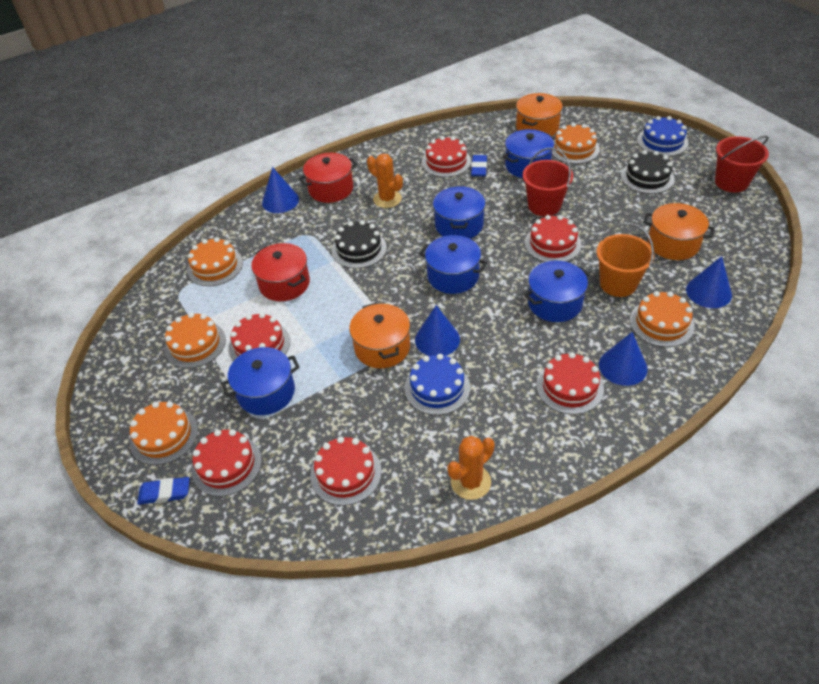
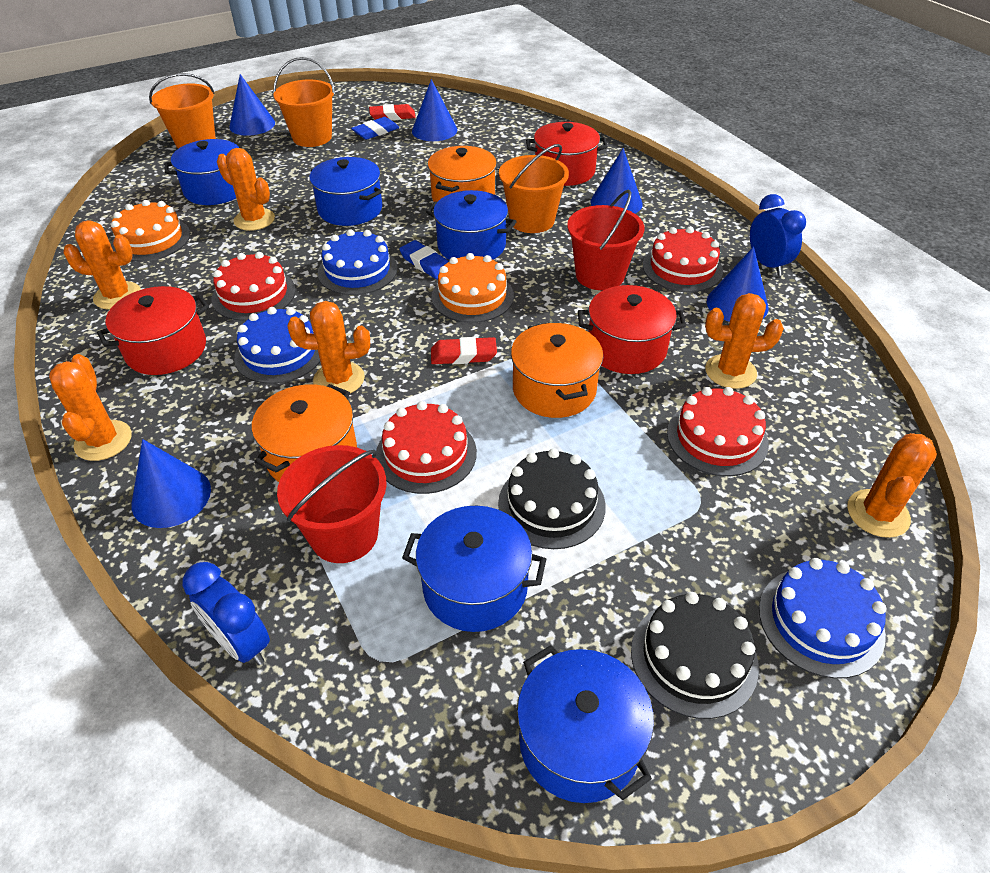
blue cake: [404,354,470,415] [637,116,688,157] = 2 -> [234,307,320,384] [318,229,398,295] [759,558,886,679] = 3
blue clock: none = 0 -> [182,562,270,665] [750,194,806,276] = 2
blue cone: [262,167,299,213] [415,305,460,356] [599,332,648,386] [686,256,732,308] = 4 -> [131,439,211,528] [229,74,275,136] [412,79,457,141] [590,148,643,213] [707,247,769,322] = 5
orange bucket: [596,223,654,297] = 1 -> [149,73,216,149] [273,57,335,147] [499,144,569,233] = 3
orange cactus: [367,153,403,208] [447,436,495,500] = 2 -> [49,354,132,461] [63,220,141,310] [217,148,275,231] [287,301,370,394] [705,293,784,389] [847,433,937,538] = 6
orange cake: [130,401,198,465] [164,312,226,368] [187,237,243,286] [552,123,600,164] [630,291,695,347] = 5 -> [111,200,190,262] [431,253,514,323] = 2
red cake: [191,429,262,496] [229,313,290,361] [310,436,382,506] [422,136,471,177] [525,215,582,262] [536,352,604,414] = 6 -> [212,252,296,321] [375,401,477,494] [643,227,723,292] [667,387,769,476] = 4
red eraser: none = 0 -> [369,104,416,120] [431,337,497,364] = 2
red pot: [251,243,310,301] [298,153,357,203] = 2 -> [97,286,209,375] [526,122,608,186] [578,285,686,374] = 3

